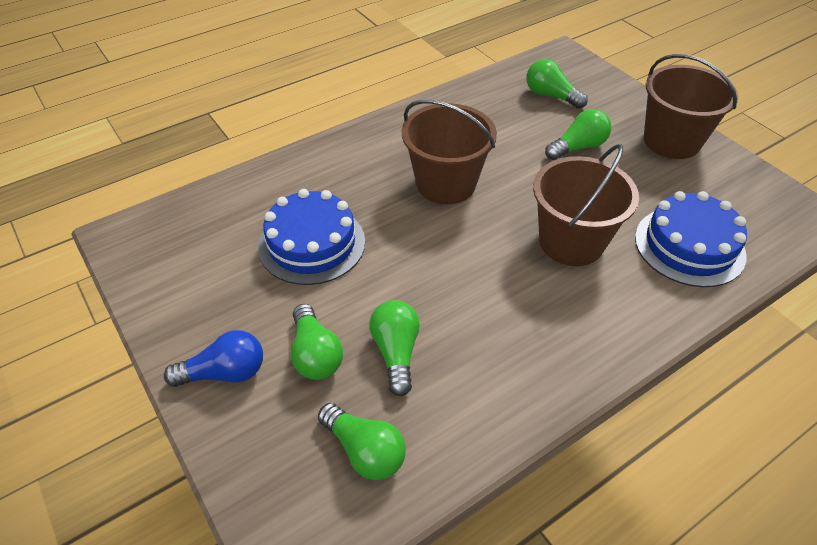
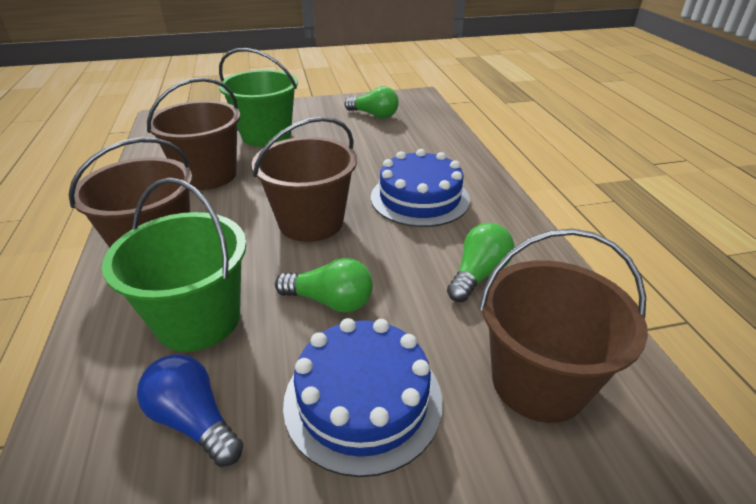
brown bucket: [402,100,497,204] [533,144,639,266] [644,54,738,159] = 3 -> [68,137,193,248] [146,77,240,190] [252,117,357,242] [479,229,648,423] = 4
green bucket: none = 0 -> [102,178,247,352] [219,48,298,147] = 2
green light bulb: [291,304,343,380] [318,403,406,480] [369,300,420,396] [526,59,588,109] [545,109,611,160] = 5 -> [275,258,373,312] [344,86,399,119] [447,223,514,302] = 3

